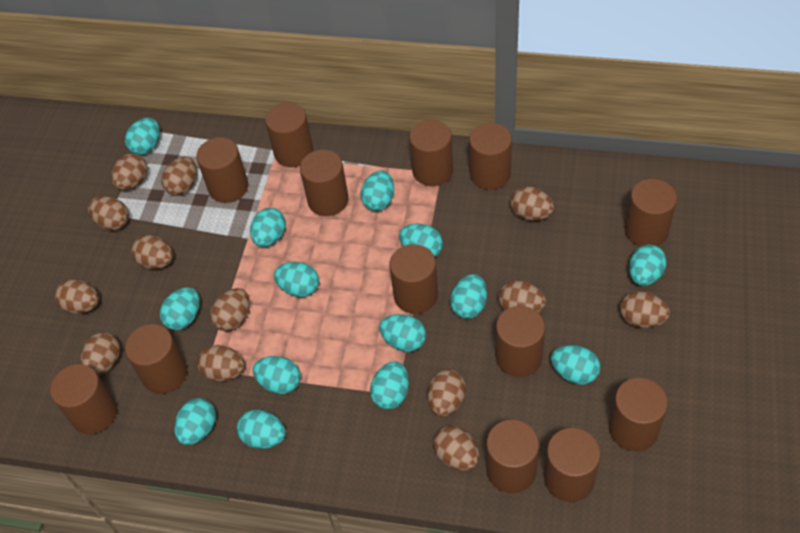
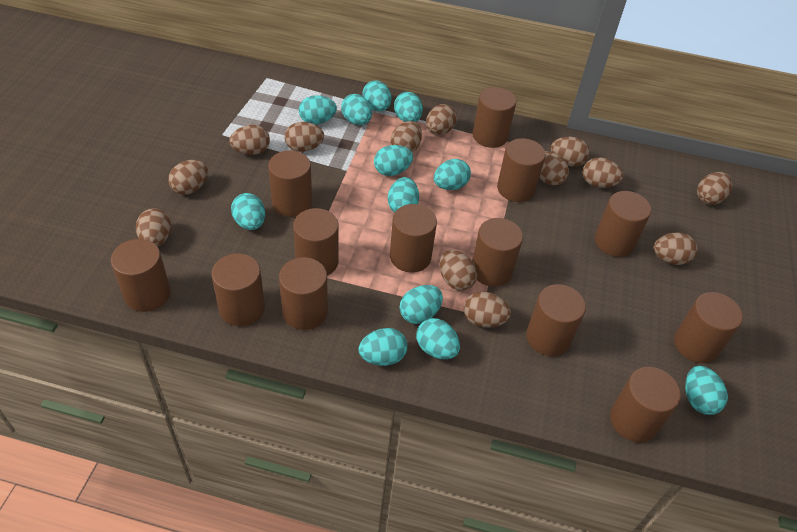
turquoise egg: [125,118,160,155] [160,287,200,330] [174,398,216,445] [237,410,286,449] [250,208,286,247] [253,356,301,394] [274,262,319,297] [360,170,394,211] [370,361,409,409] [379,314,426,352] [399,224,443,257] [450,274,487,319] [551,345,600,385] [629,245,667,286] = 14 -> [231,193,265,230] [299,95,337,125] [341,94,372,125] [358,328,408,366] [362,81,391,111] [374,145,413,176] [388,177,419,212] [394,92,423,122] [400,285,443,324] [416,318,460,359] [434,159,471,190] [685,366,728,415] = 12

